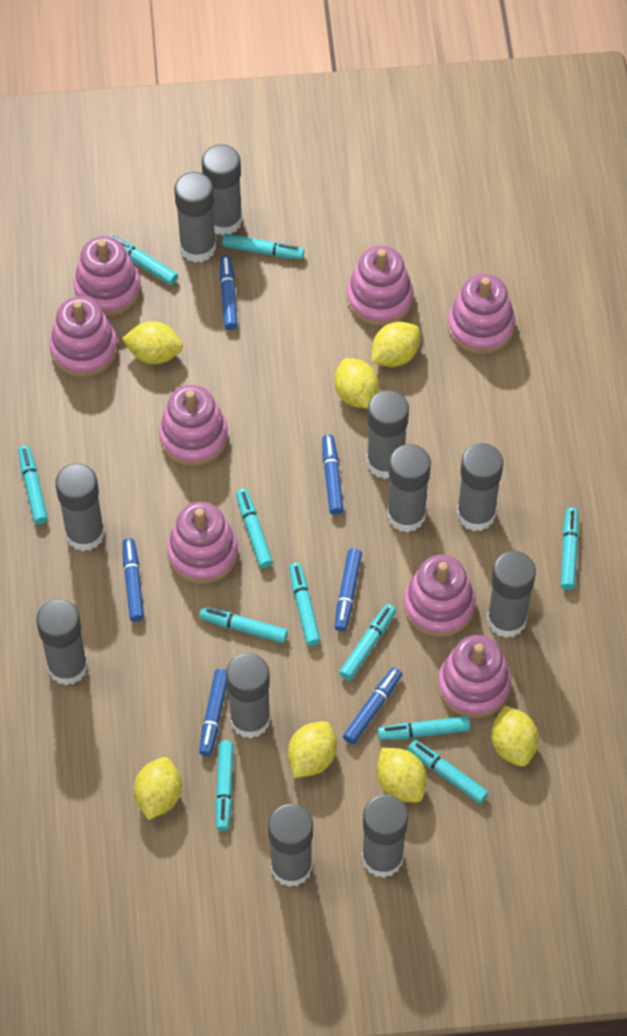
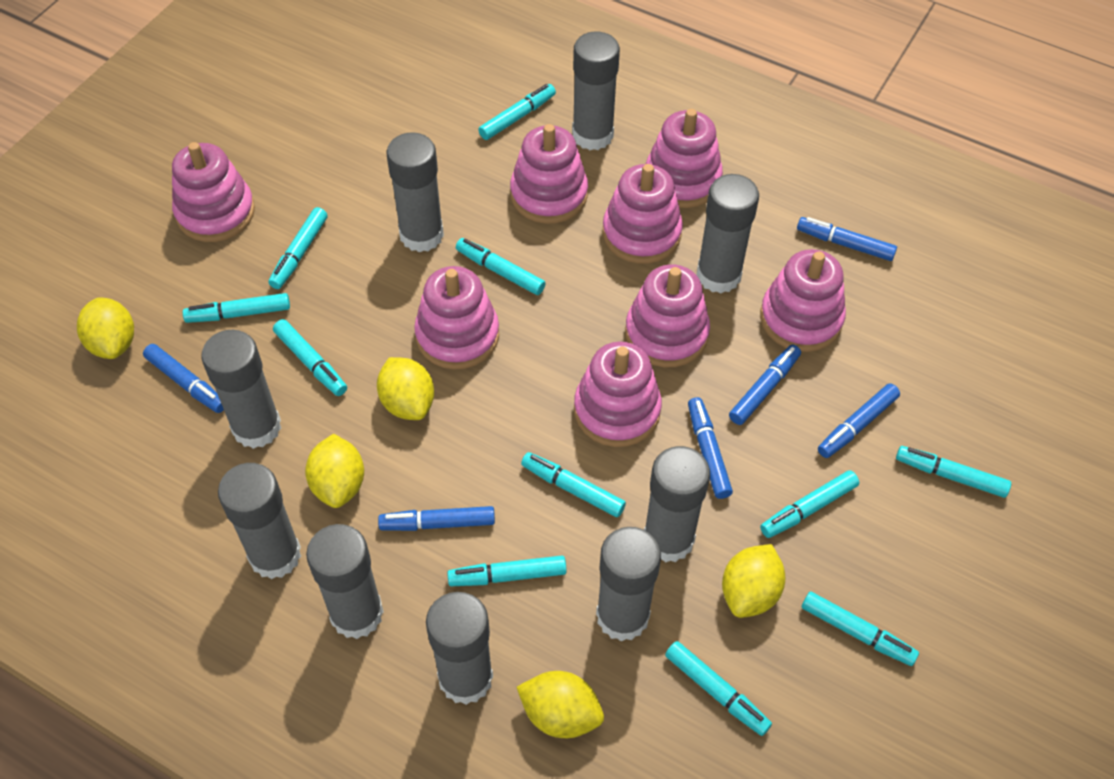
grey glue stick: [36,599,88,685] [55,463,105,551] [174,172,216,263] [202,144,243,235] [226,653,271,739] [268,804,313,887] [362,795,408,878] [366,390,409,479] [387,444,431,532] [457,443,503,531] [487,551,536,638] = 11 -> [201,330,281,449] [218,463,301,579] [306,524,384,639] [387,132,444,252] [426,592,493,705] [572,31,620,150] [596,527,661,641] [644,446,710,562] [696,174,759,293] = 9
yellow lemon: [122,321,183,364] [134,757,182,820] [288,721,336,778] [335,358,379,409] [372,322,420,367] [377,748,427,802] [491,705,539,767] = 7 -> [77,297,134,359] [305,434,364,508] [377,357,434,420] [517,671,604,738] [722,544,785,618] = 5

